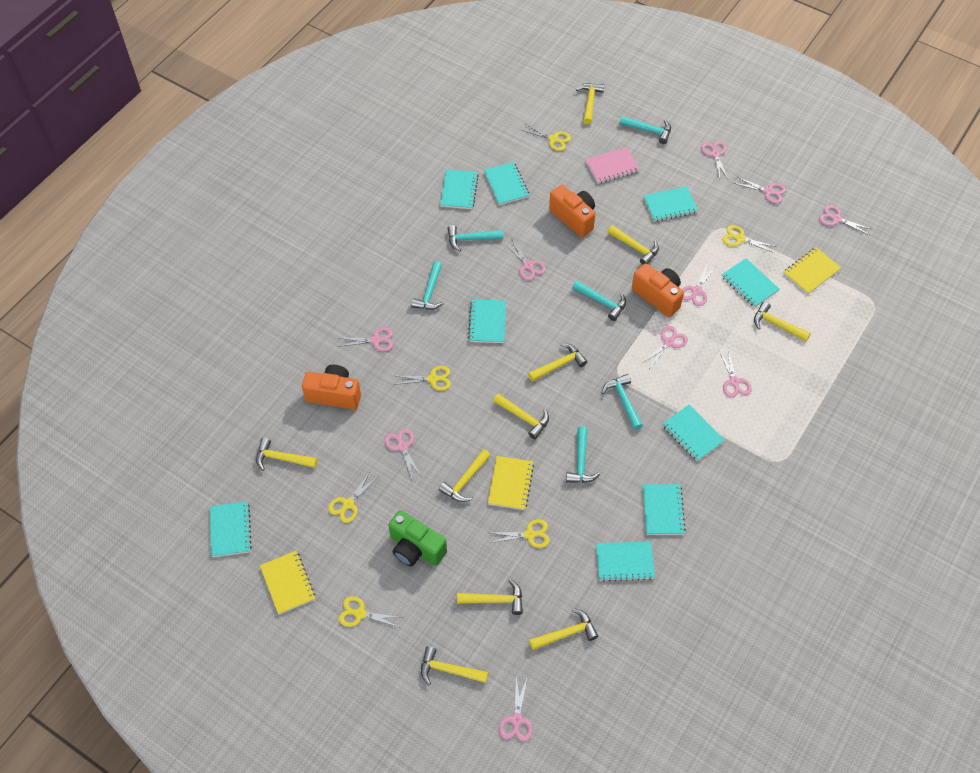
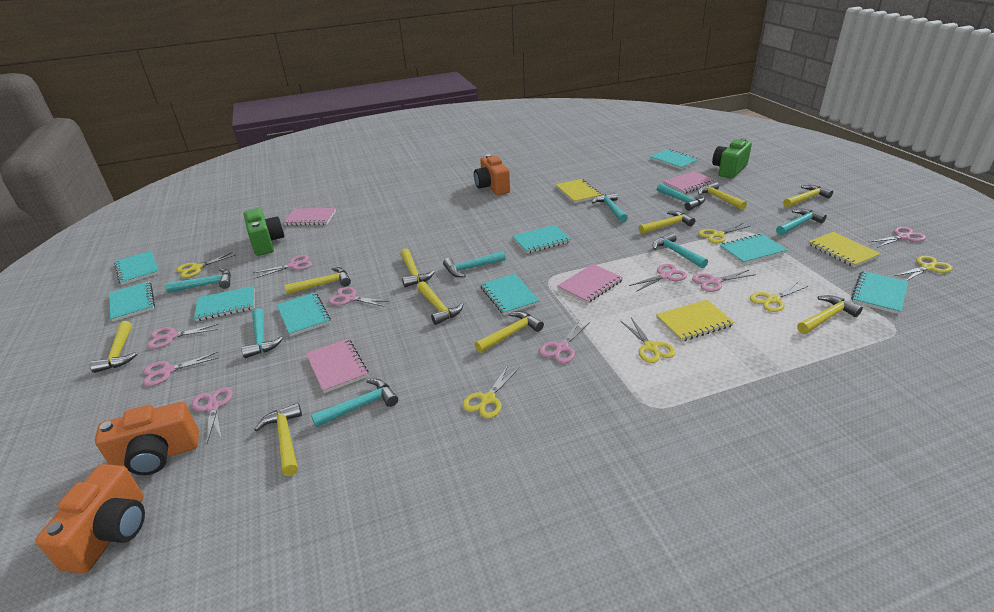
green camera: [388,510,447,567] = 1 -> [244,208,284,256] [712,138,752,179] = 2
pink notebook: [585,147,640,184] = 1 -> [283,208,336,226] [306,339,368,393] [557,264,623,304] [663,171,716,194] = 4
pink scissors: [338,327,393,351] [385,428,421,478] [499,676,533,741] [504,240,546,280] [642,326,688,368] [682,265,716,306] [701,141,728,179] [719,349,752,398] [733,176,786,204] [819,205,871,235] = 10 -> [143,352,218,386] [147,324,218,349] [192,387,233,443] [253,255,312,278] [328,287,390,307] [539,321,590,363] [629,264,687,292] [692,270,756,292] [870,227,926,248] = 9
turquoise hammer: [411,261,444,310] [447,225,503,251] [566,426,600,483] [572,281,626,321] [602,374,643,430] [619,116,671,144] = 6 -> [165,268,231,293] [241,308,283,358] [311,379,398,428] [443,251,505,277] [592,192,628,222] [653,232,708,268] [657,184,705,211] [776,209,827,235] = 8

